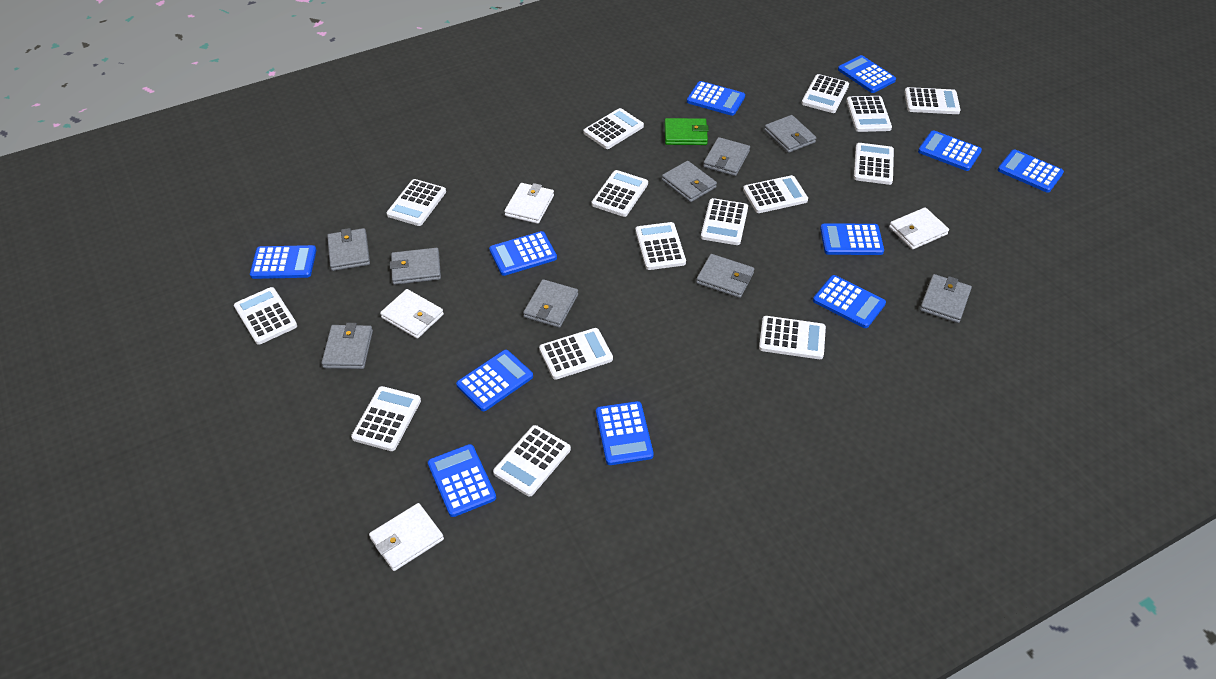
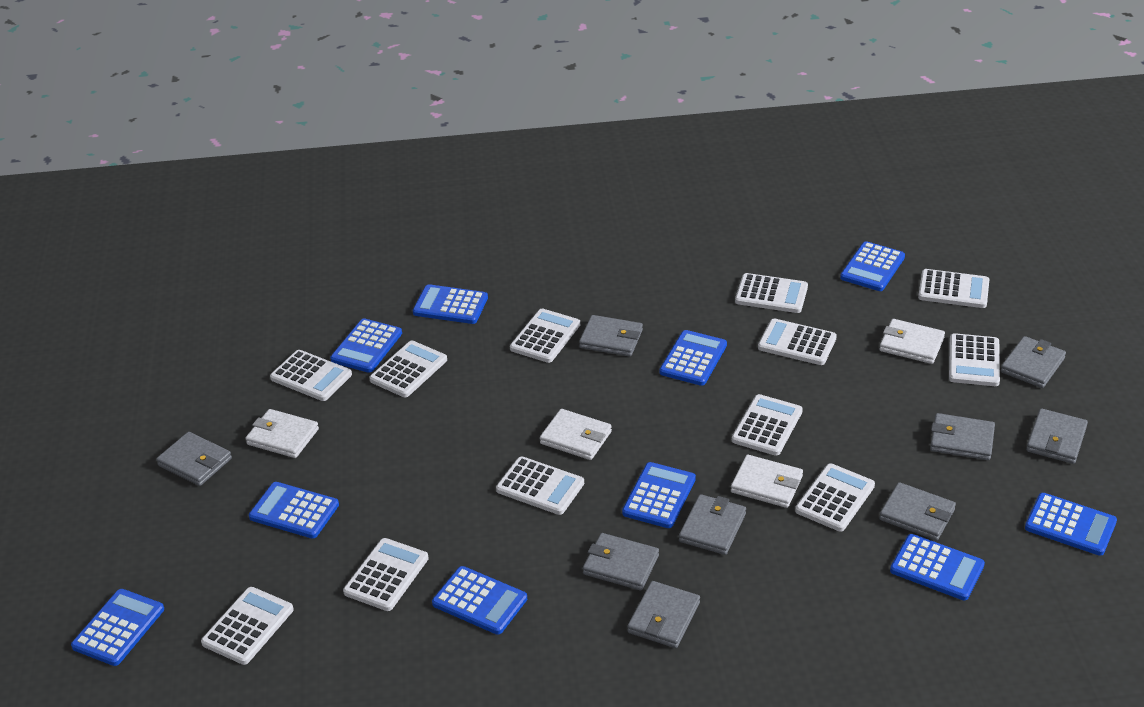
blue calculator: [250,245,316,279] [428,444,496,517] [456,350,533,411] [489,231,557,276] [596,401,654,465] [687,81,745,116] [813,275,886,328] [820,224,884,255] [838,55,896,93] [918,130,982,171] [998,149,1064,193] = 11 -> [71,589,164,666] [249,482,339,539] [330,319,402,373] [413,284,488,324] [432,566,527,635] [622,462,696,528] [660,330,727,386] [840,241,905,291] [890,534,985,600] [1025,493,1117,556] = 10
green wallet: [664,118,709,145] = 1 -> none = 0
white calculator: [234,287,297,345] [351,386,421,451] [386,179,446,226] [493,425,571,497] [539,328,613,380] [583,108,644,149] [592,170,648,217] [635,222,686,270] [701,198,748,245] [743,175,808,213] [759,316,826,359] [801,74,849,113] [846,96,892,132] [854,143,894,185] [904,87,961,114] = 15 -> [201,587,294,665] [270,350,352,401] [343,538,429,611] [369,341,447,397] [496,456,584,515] [510,309,580,363] [732,394,803,456] [735,273,808,313] [758,318,837,365] [795,463,875,532] [918,269,990,308] [949,333,1000,386] = 12

